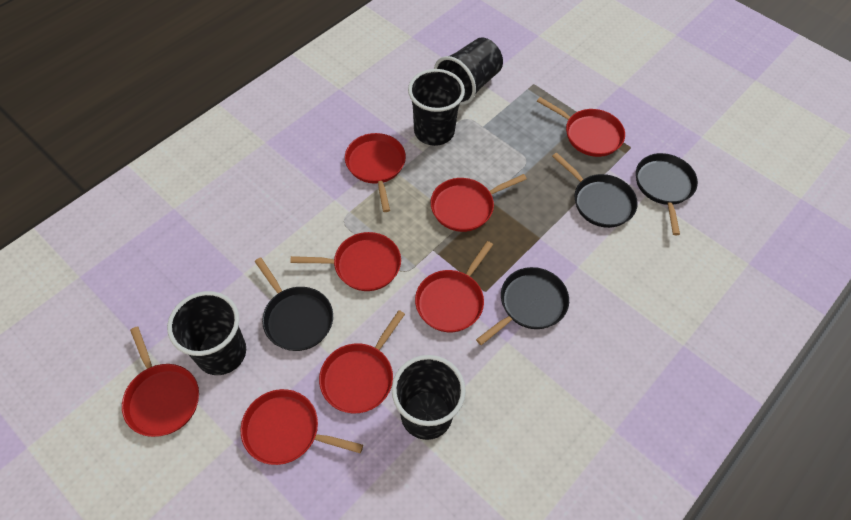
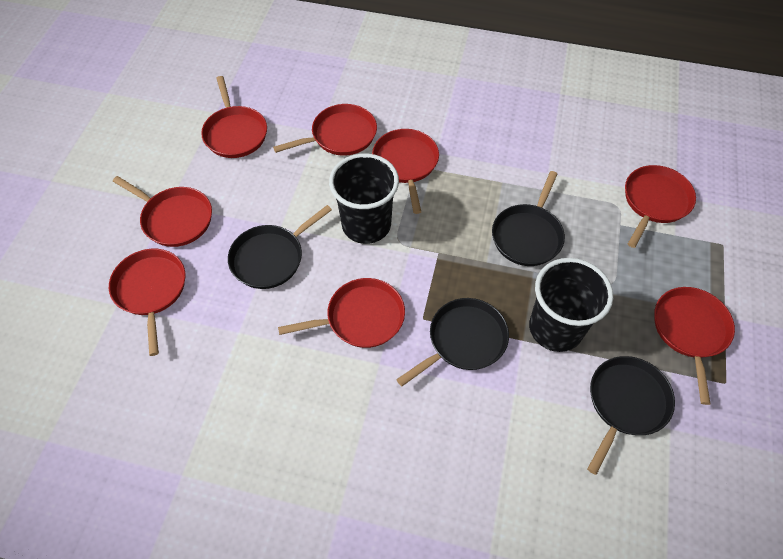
black cup: [167,291,246,375] [392,355,466,440] [408,69,465,146] [434,38,503,105] = 4 -> [329,153,399,244] [529,258,613,352] = 2

